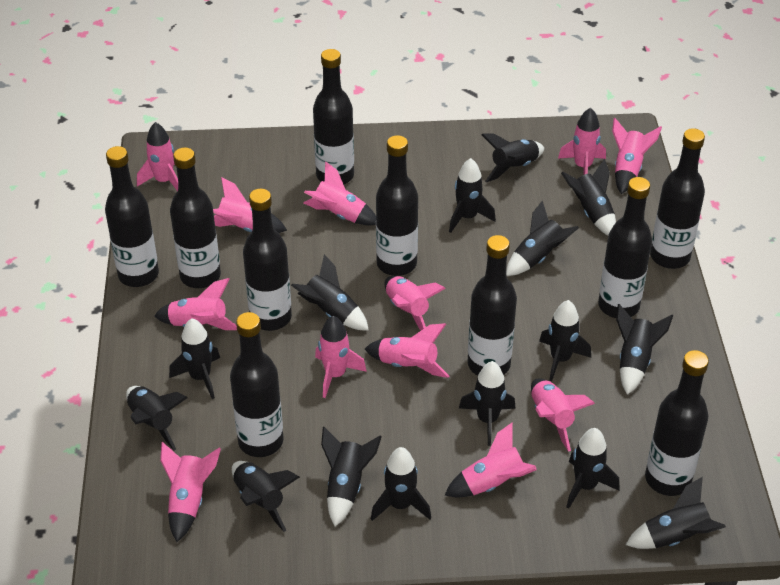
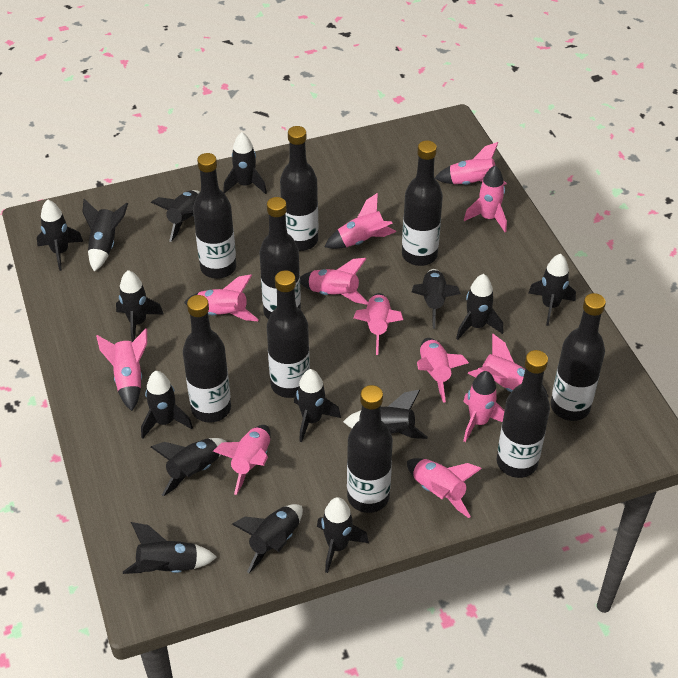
black bottle: [105,146,159,287] [170,148,221,288] [230,312,283,457] [243,189,292,331] [313,49,354,185] [376,135,418,276] [467,235,517,376] [598,177,652,318] [645,350,709,496] [650,128,705,269] = 10 -> [183,295,231,423] [193,153,236,279] [259,197,301,319] [267,270,310,398] [280,126,318,251] [347,385,393,513] [402,141,443,266] [497,350,550,478] [550,293,606,421] = 9

